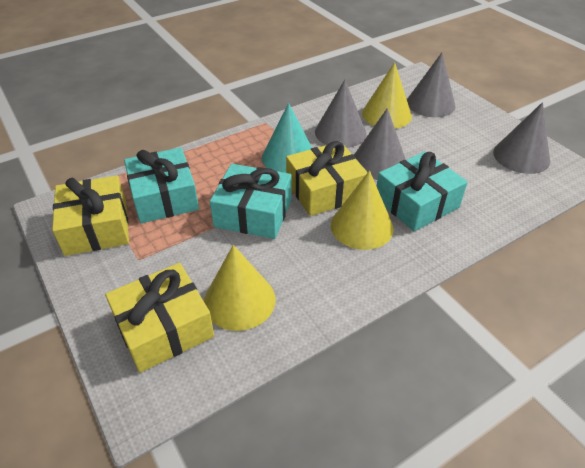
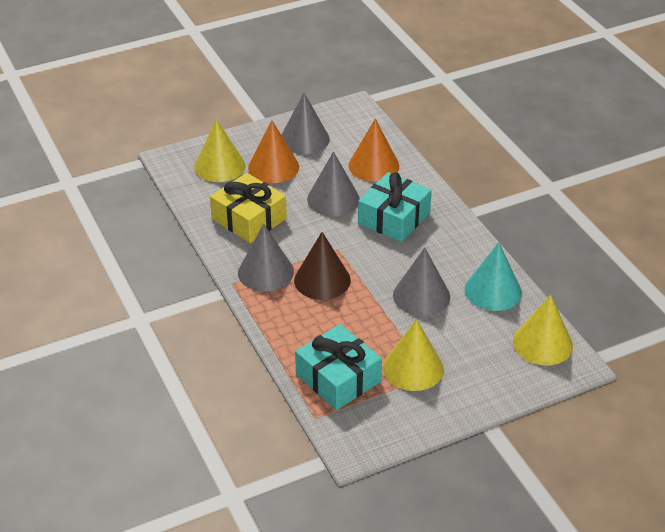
brown cone: none = 0 -> [294,232,351,300] = 1
orange cone: none = 0 -> [248,120,299,183] [349,119,399,182] = 2
turquoise gift: [124,147,199,223] [210,164,292,239] [377,151,468,232] = 3 -> [295,324,382,410] [358,172,432,242] = 2
yellow gift: [52,175,129,256] [105,263,214,373] [286,141,368,216] = 3 -> [210,173,287,243] = 1

